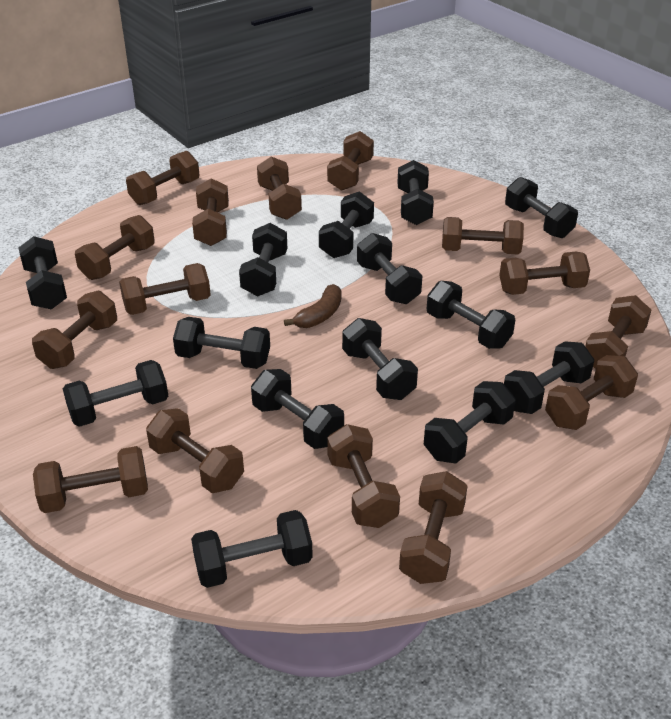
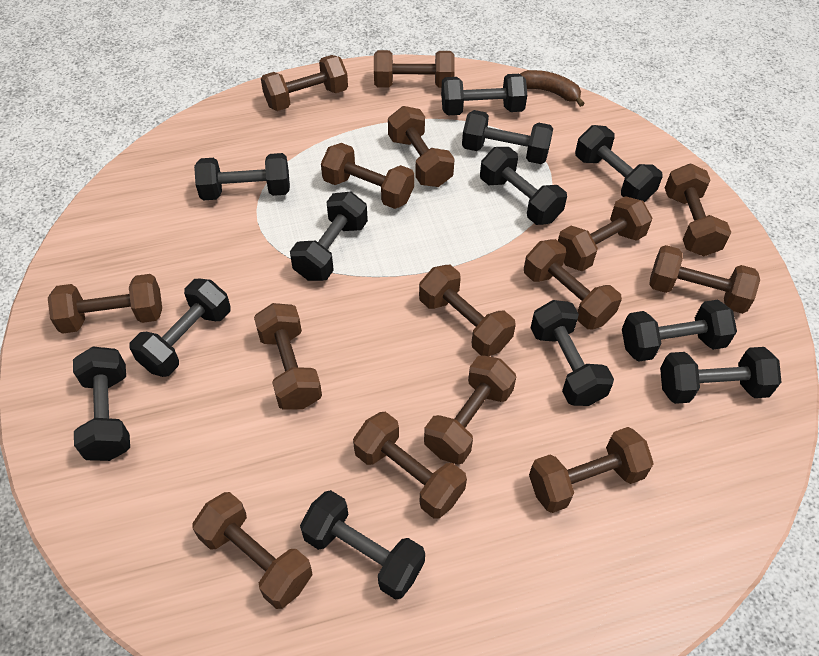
black dumbbell: [19,236,67,309] [63,360,168,427] [173,317,270,369] [191,510,313,588] [239,223,287,296] [251,369,344,449] [319,191,374,258] [342,318,418,400] [357,233,422,304] [397,160,434,225] [424,381,516,463] [427,281,515,349] [504,341,594,414] [505,177,578,238] = 14 -> [73,347,130,461] [129,279,230,377] [194,153,290,201] [290,192,368,281] [300,490,425,599] [441,74,527,115] [462,110,553,164] [480,147,567,225] [531,300,614,406] [575,125,663,202] [622,300,737,362] [660,347,781,404] = 12

